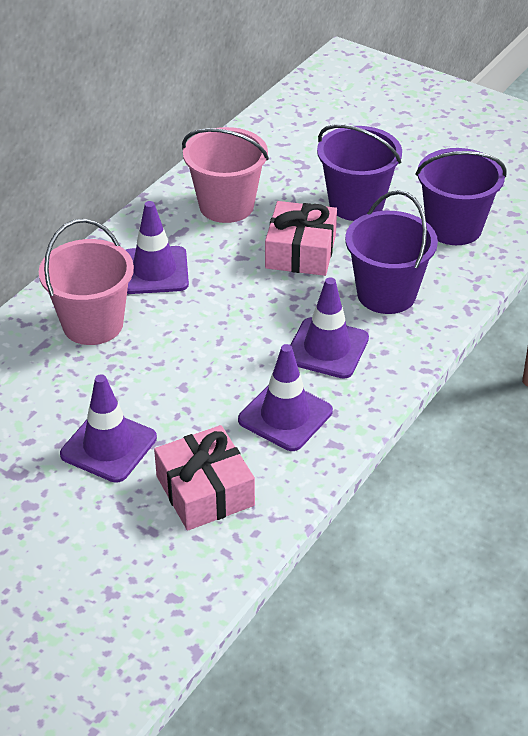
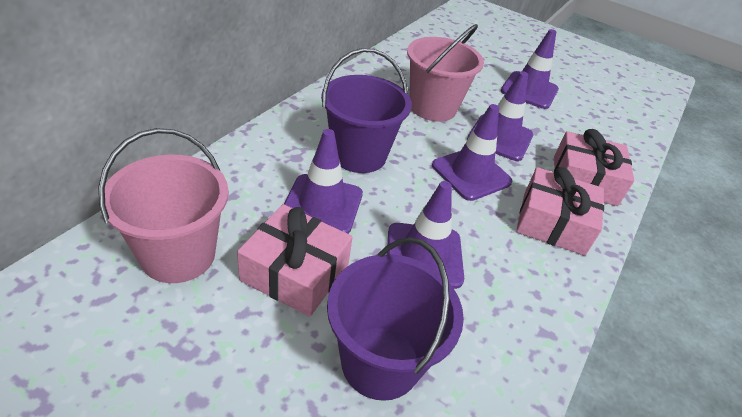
pink gift: [154,425,255,531] [265,201,337,276] = 2 -> [237,204,353,317] [516,167,604,256] [554,129,634,206] = 3
purple bucket: [317,125,402,221] [345,190,438,314] [416,148,507,245] = 3 -> [321,48,412,173] [327,237,464,401] = 2
purple traffic cone: [60,374,157,483] [126,201,189,294] [238,344,333,451] [290,277,369,379] = 4 -> [284,129,363,234] [387,181,464,289] [432,104,512,201] [467,71,533,161] [501,29,559,109] = 5

